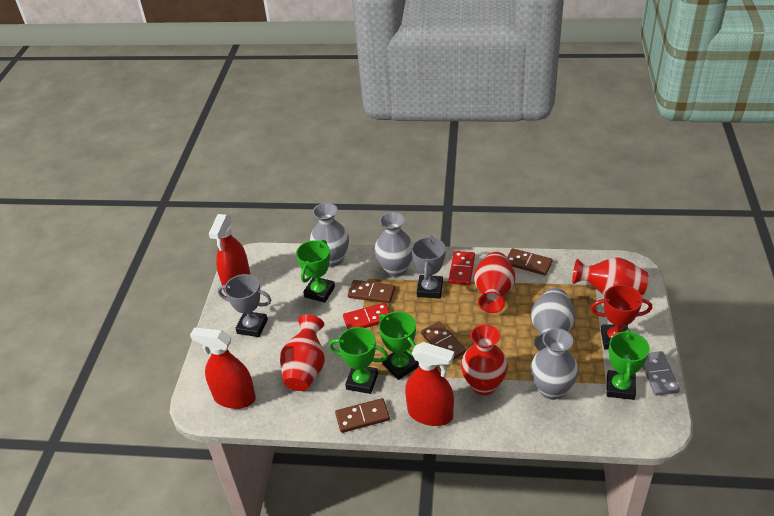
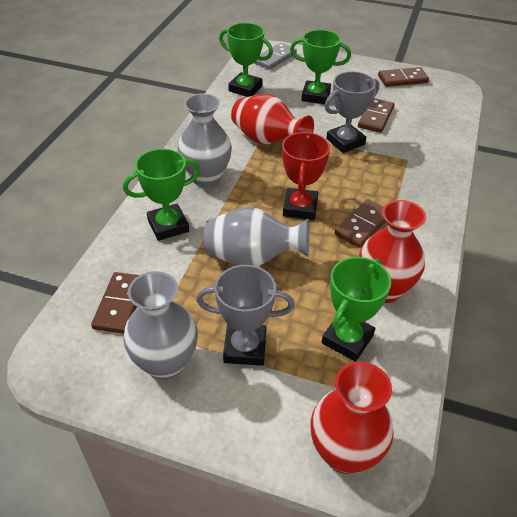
grey vase: [310,203,349,267] [374,212,413,277] [530,328,578,400] [531,288,575,351] = 4 -> [123,271,198,380] [178,93,232,187] [204,207,310,266] = 3
red domino: [343,303,390,329] [448,251,475,285] = 2 -> none = 0
red spray bottle: [190,327,256,409] [209,214,251,292] [405,342,454,426] = 3 -> none = 0
red vase: [280,315,325,391] [461,324,508,395] [474,252,515,313] [572,257,648,295] = 4 -> [231,94,314,144] [310,361,394,474] [359,200,426,303] = 3

